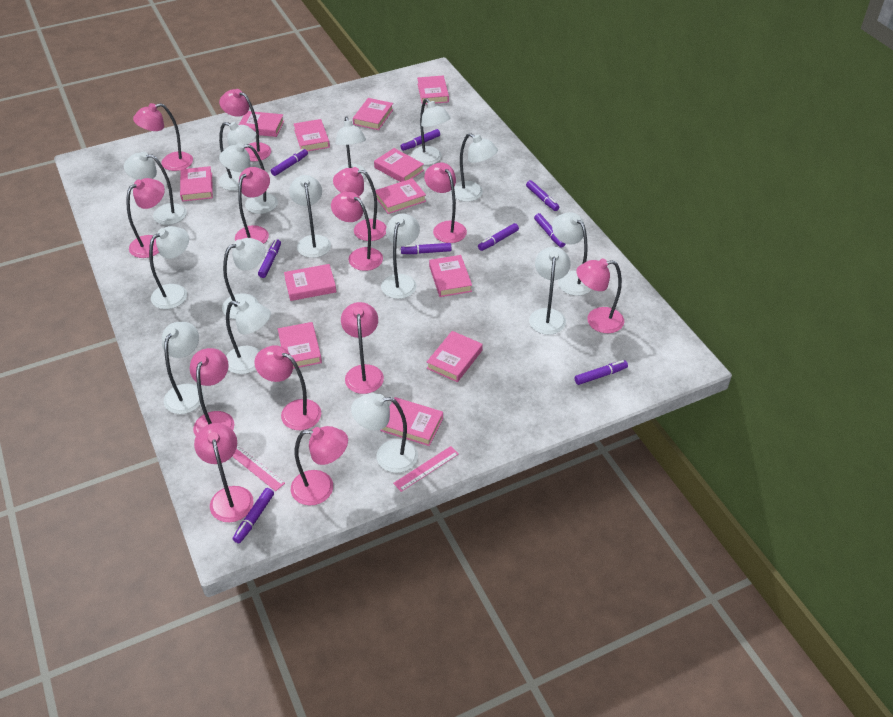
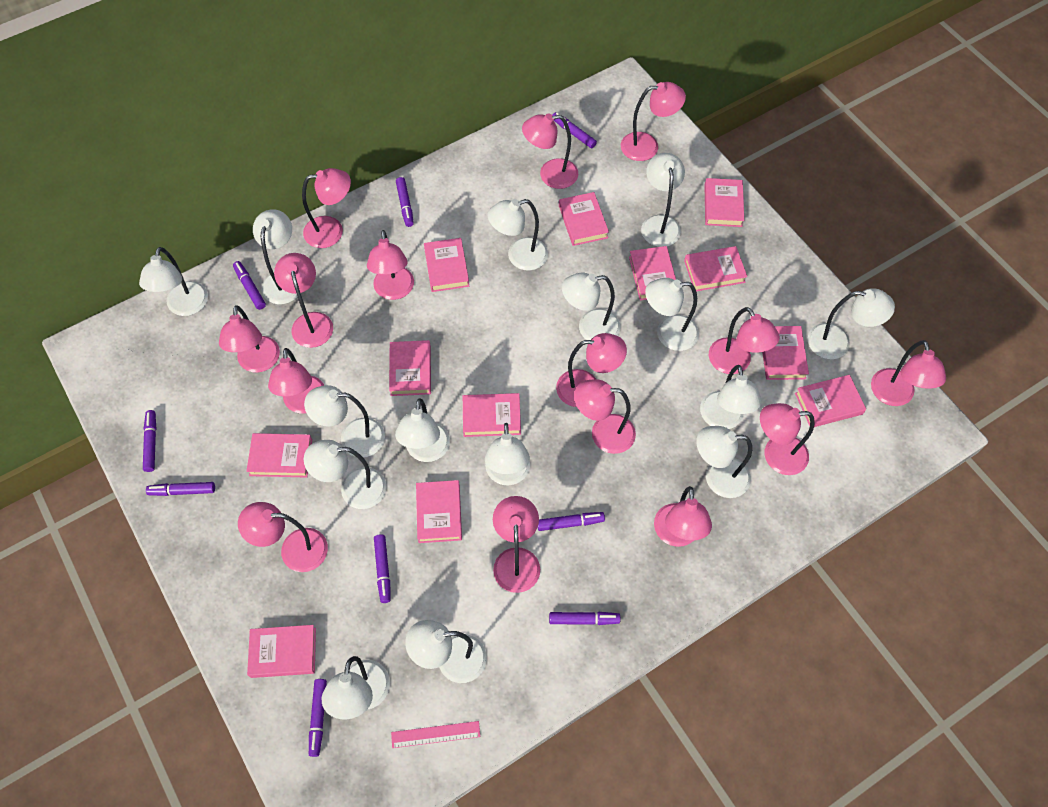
pink lamp: [126,178,165,258] [133,103,193,171] [190,348,234,436] [194,423,254,522] [219,89,271,161] [235,167,270,244] [254,345,321,430] [291,426,348,506] [331,191,383,271] [333,167,387,241] [341,302,384,394] [424,163,467,243] [576,259,624,333] = 13 -> [219,305,280,373] [238,502,328,572] [268,348,324,414] [274,253,333,348] [302,168,351,248] [367,230,414,300] [493,496,540,593] [522,113,578,189] [556,333,627,407] [574,379,636,454] [621,82,686,161] [654,486,712,547] [709,307,780,374] [760,403,815,475] [871,340,946,406] = 15
pink ruler: [232,445,285,491] [393,446,459,492] = 2 -> [391,721,480,748] = 1

